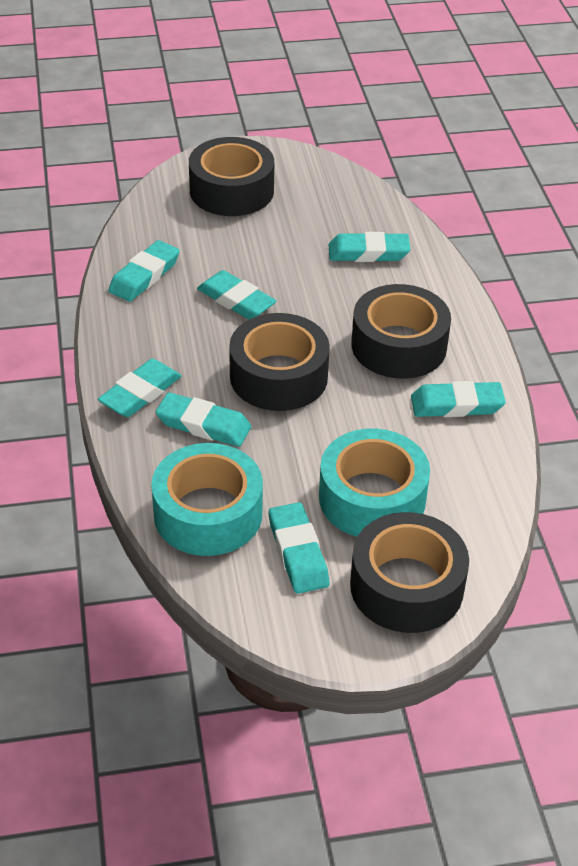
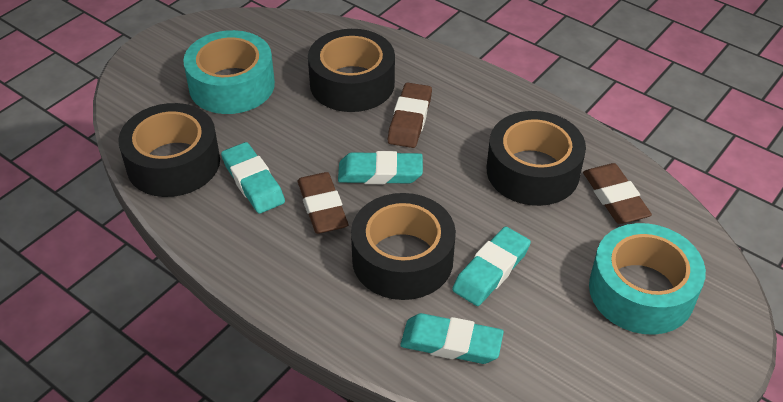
brown eraser: none = 0 -> [298,172,348,234] [388,83,432,148] [583,163,652,224] = 3
turquoise eraser: [98,359,181,417] [108,240,180,302] [156,392,251,447] [197,270,277,319] [269,502,329,594] [329,232,410,262] [411,381,506,417] = 7 -> [221,142,285,214] [338,151,423,184] [400,313,504,364] [452,227,531,306] = 4

